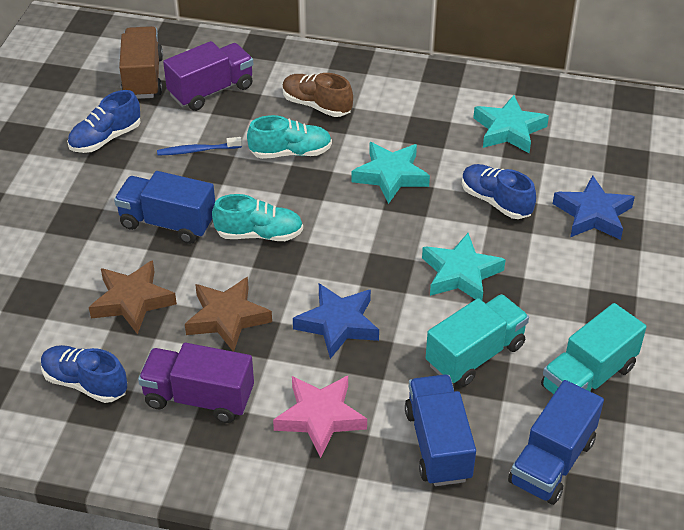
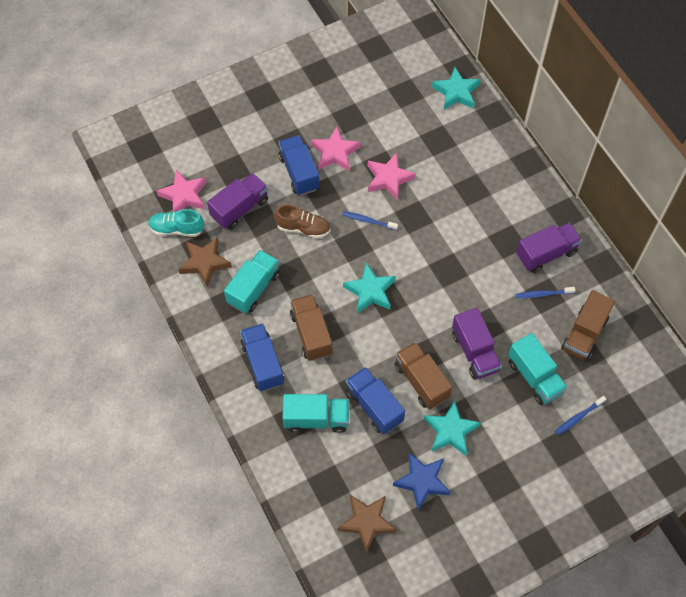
blue shoe: [41,345,127,403] [67,90,141,153] [462,164,536,219] = 3 -> none = 0
blue star: [293,283,379,359] [553,175,635,240] = 2 -> [393,453,451,510] = 1
blue toothbrush: [157,137,242,155] = 1 -> [342,211,398,230] [516,287,575,298] [555,396,606,435] = 3
brown truck: [119,26,163,99] = 1 -> [290,294,333,361] [394,342,453,409] [561,290,615,361] = 3
pink star: [273,376,367,458] = 1 -> [156,169,206,212] [311,126,361,171] [368,153,416,200] = 3
purple truck: [138,343,254,423] [163,41,253,111] = 2 -> [207,173,268,230] [452,308,502,379] [516,222,582,273] = 3
turquoise shoe: [212,194,303,241] [247,115,332,159] = 2 -> [148,209,204,237] = 1
turquoise truck: [426,294,529,387] [541,303,646,394] = 2 -> [224,250,280,313] [282,394,349,433] [508,333,568,405] = 3

